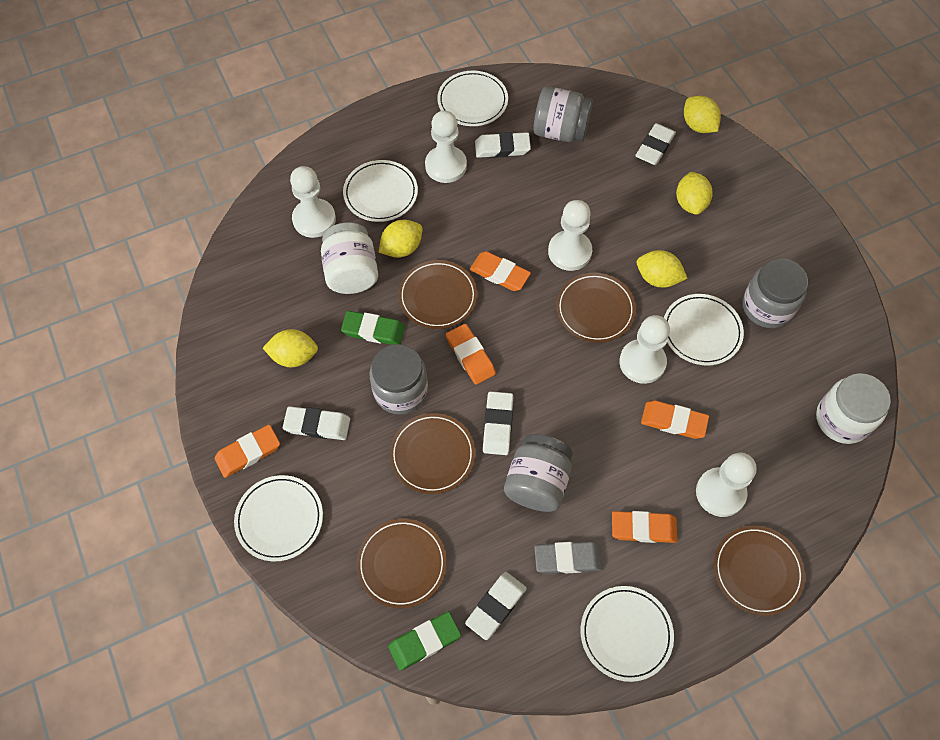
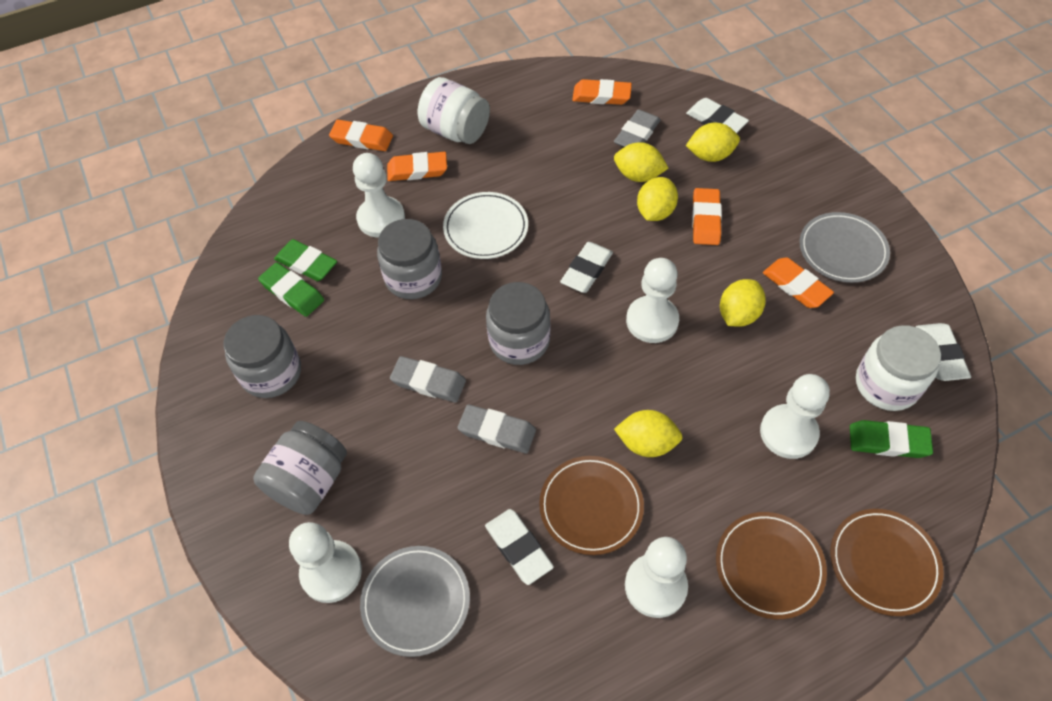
brown plate: [356,519,447,609] [390,413,475,494] [398,260,477,329] [556,273,636,343] [714,526,805,616] = 5 -> [539,456,644,555] [716,512,827,619] [831,509,944,616] = 3
green eraser: [341,311,405,345] [388,612,461,671] = 2 -> [258,262,324,317] [274,239,337,281] [850,420,933,458] = 3
grey eraser: [534,542,603,574] = 1 -> [390,356,466,403] [458,404,536,454] [614,109,661,147] = 3
grey plate: none = 0 -> [360,546,470,657] [800,212,890,283] = 2
white eraser: [283,406,350,440] [465,572,527,640] [475,132,531,158] [483,391,513,455] [635,123,676,165] = 5 -> [485,509,554,585] [560,242,613,293] [686,98,749,133] [916,323,971,381] = 4
white plate: [234,475,323,561] [343,160,418,222] [437,71,508,126] [581,586,674,682] [664,294,744,365] = 5 -> [443,192,528,259] = 1

